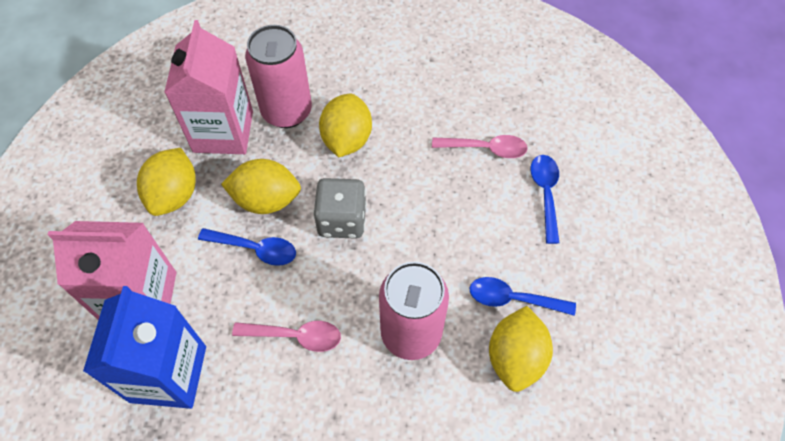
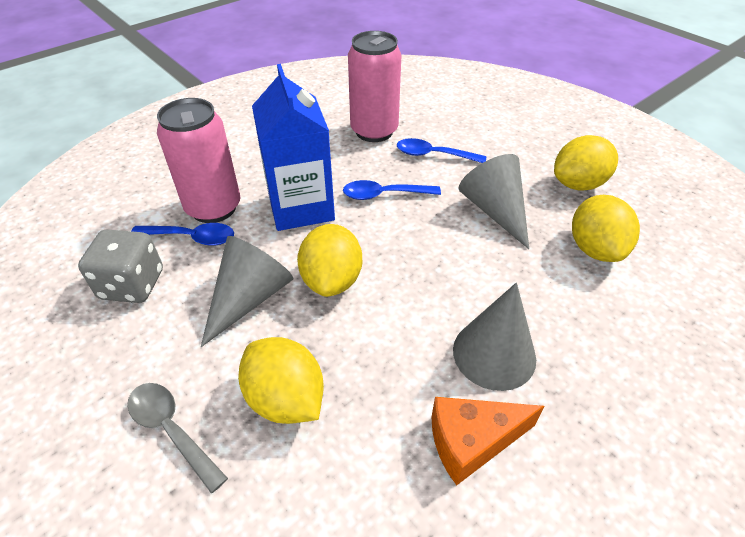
grey cone: none = 0 -> [201,236,293,347] [453,283,536,391] [458,154,529,249] = 3
grey spoon: none = 0 -> [127,383,228,493] = 1
orange cheese: none = 0 -> [432,397,545,486] = 1
pink carton: [47,221,176,320] [164,20,253,154] = 2 -> none = 0
pink spoon: [232,321,341,352] [432,135,528,158] = 2 -> none = 0

